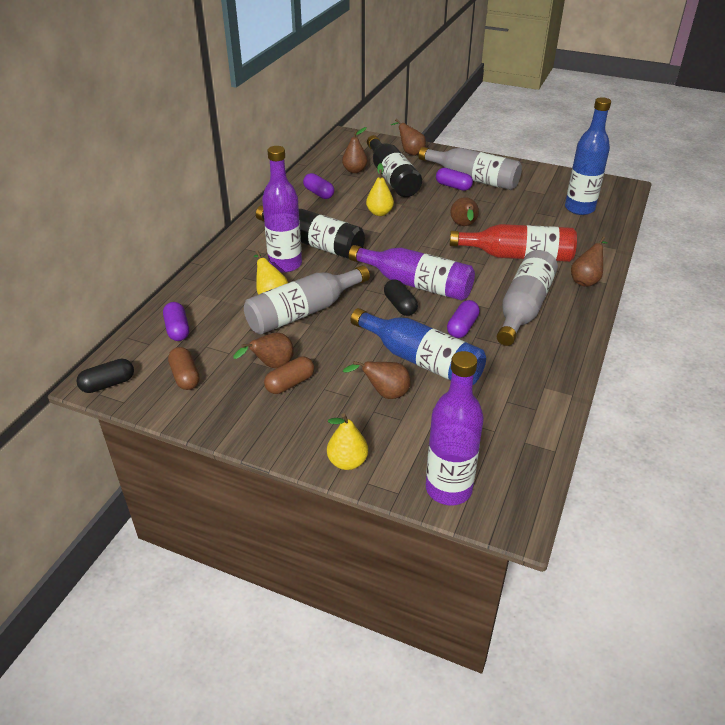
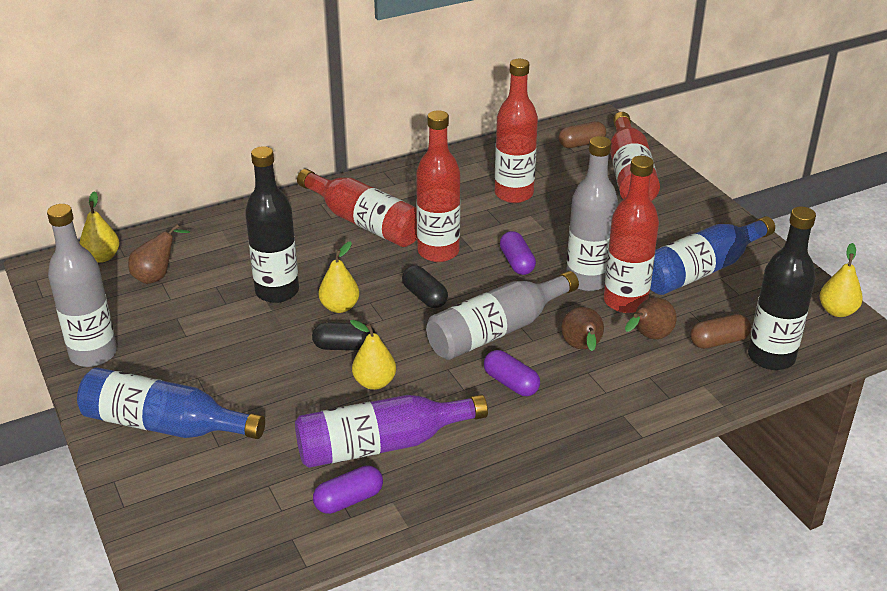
brown pear: [233,333,294,369] [342,127,367,173] [343,361,411,399] [391,119,426,156] [450,197,479,226] [571,237,607,287] = 6 -> [128,224,190,284] [561,307,604,351] [625,297,677,339] = 3
purple bottle: [262,146,302,273] [349,245,475,301] [426,351,484,505] = 3 -> [295,394,488,468] = 1
purple capsule: [163,302,189,341] [303,173,334,199] [436,168,473,191] [447,300,480,338] = 4 -> [313,465,383,514] [484,350,540,396] [500,231,536,275] = 3
red bottle: [450,224,577,262] = 1 -> [297,169,417,247] [416,110,460,262] [495,59,538,203] [604,156,659,313] [610,112,660,201] = 5
yellow pear: [254,250,288,295] [327,413,368,470] [366,163,394,216] = 3 -> [80,192,120,263] [319,241,359,313] [350,320,396,390] [820,243,863,317] = 4

